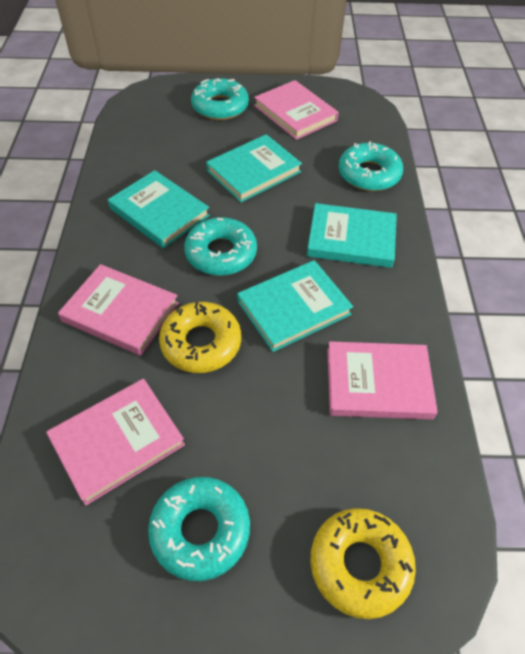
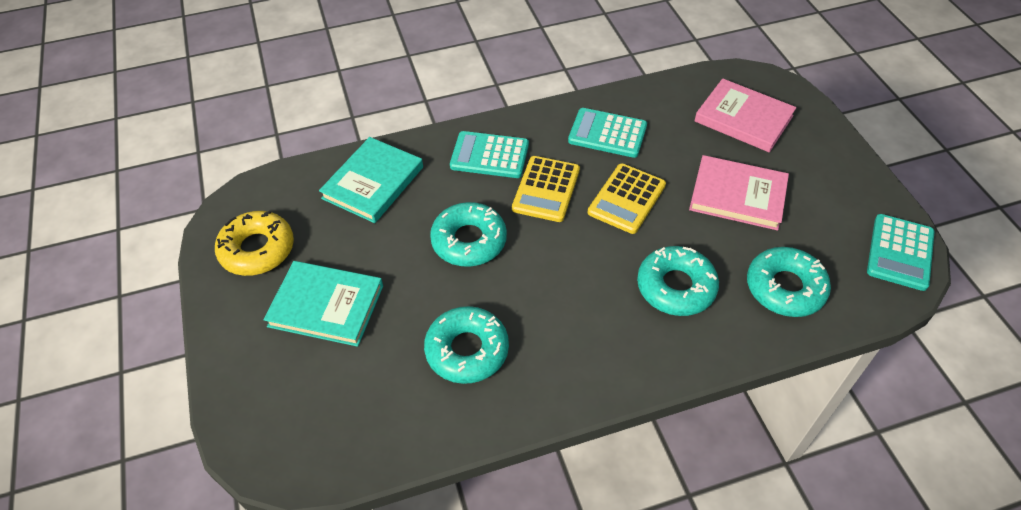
pink book: [46,379,185,506] [58,264,179,356] [254,80,339,140] [327,341,438,420] = 4 -> [689,155,789,231] [694,78,796,152] = 2
turquoise book: [108,170,210,248] [206,134,302,202] [237,260,353,352] [307,203,397,268] = 4 -> [263,261,383,347] [319,137,423,223] = 2
turquoise calculator: none = 0 -> [450,131,529,178] [568,108,647,158] [867,214,935,291] = 3
yellow calculator: none = 0 -> [512,156,580,222] [588,163,666,234] = 2
yellow donut: [159,302,241,373] [310,508,416,619] = 2 -> [215,211,294,276] = 1

